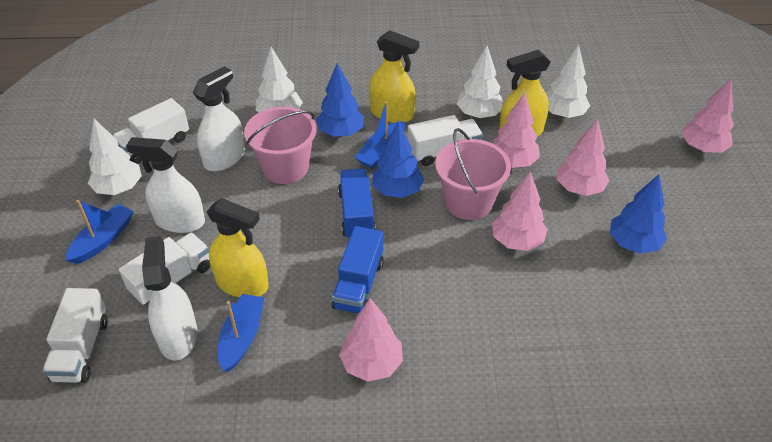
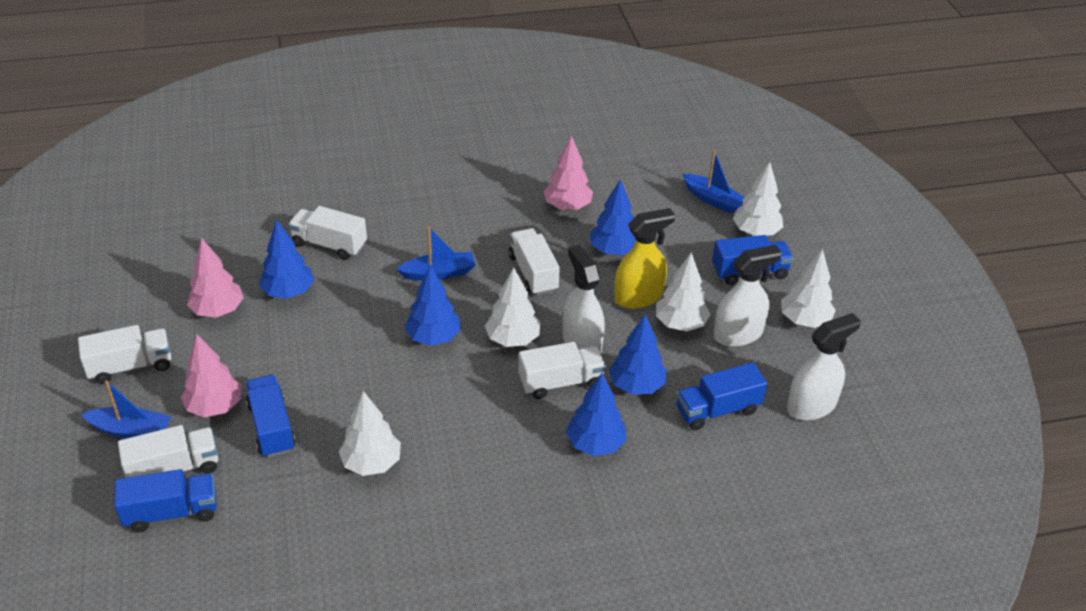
blue tree: [316,63,364,137] [372,121,424,198] [610,174,667,254] = 3 -> [259,220,314,299] [405,266,461,346] [566,373,627,456] [590,179,636,255] [609,314,666,395] = 5
blue truck: [331,226,384,313] [338,168,376,238] = 2 -> [114,469,216,532] [246,375,296,458] [676,362,767,430] [712,235,793,285] = 4
pink bucket: [244,107,317,184] [435,128,511,220] = 2 -> none = 0
pink tree: [339,298,403,382] [492,92,540,168] [492,171,548,251] [557,119,609,196] [681,79,734,153] = 5 -> [181,335,241,418] [187,238,244,318] [544,136,593,210] = 3
white tree: [88,119,142,195] [256,47,303,113] [457,46,503,118] [546,45,590,118] = 4 -> [339,391,401,476] [485,267,540,347] [656,252,710,331] [733,162,783,236] [781,249,836,328] = 5
white truck: [42,288,108,383] [112,98,189,164] [119,233,211,305] [408,115,483,166] = 4 -> [78,325,171,384] [118,425,218,478] [288,206,367,260] [508,228,560,296] [519,342,606,399] = 5
yellow spray bottle: [207,198,268,297] [369,30,419,123] [499,50,550,136] = 3 -> [614,208,675,309] = 1

